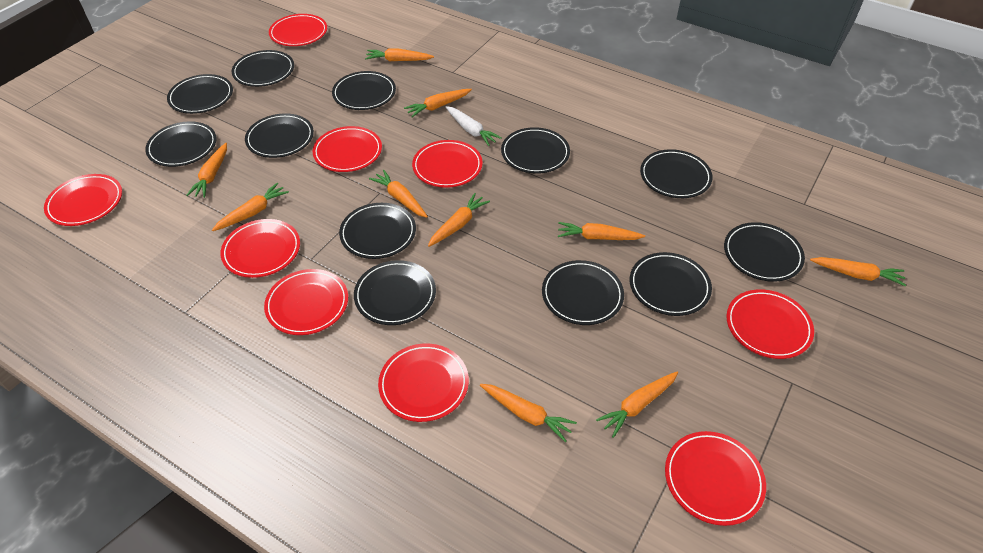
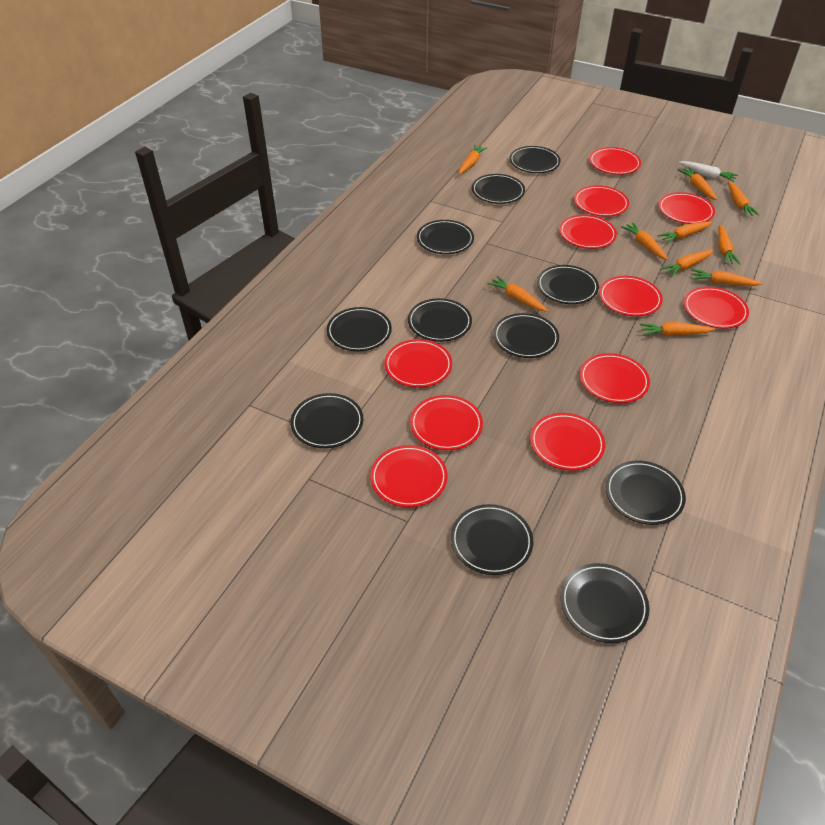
black plate: [145,121,217,167] [167,74,233,114] [232,50,294,87] [245,113,314,158] [332,71,396,110] [339,203,416,259] [354,260,436,325] [501,127,570,174] [542,260,624,325] [630,252,712,316] [640,149,712,198] [724,222,805,282] = 12 -> [291,393,363,448] [327,307,392,351] [408,298,472,342] [417,220,474,254] [451,504,533,575] [472,174,525,204] [493,313,559,358] [509,146,561,173] [537,265,599,304] [560,563,649,643] [606,460,686,525] = 11
red plate: [44,174,122,226] [220,219,300,278] [264,269,348,335] [269,14,327,46] [313,126,382,172] [378,343,469,422] [412,140,483,188] [665,431,766,526] [726,289,814,359] = 9 -> [370,445,448,507] [384,339,452,387] [410,395,483,450] [530,413,605,470] [559,215,617,249] [574,185,629,217] [580,353,650,403] [589,147,641,175] [599,276,663,316] [659,192,715,224] [684,287,749,329] = 11

